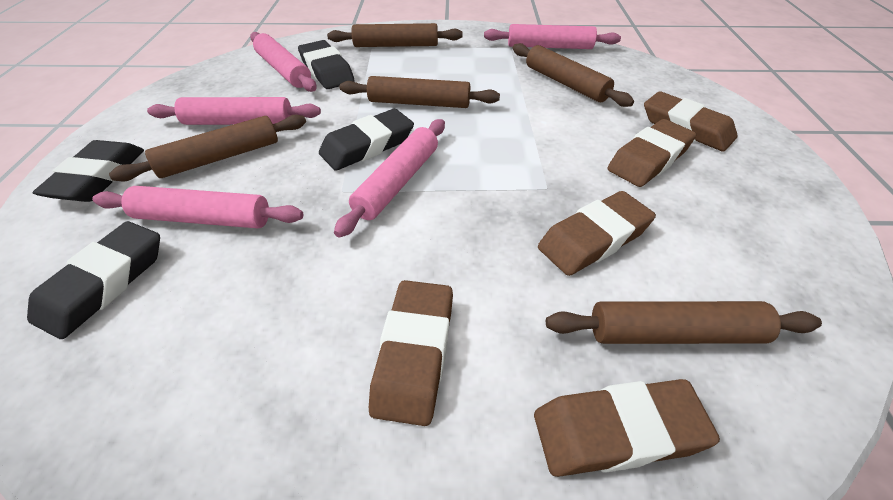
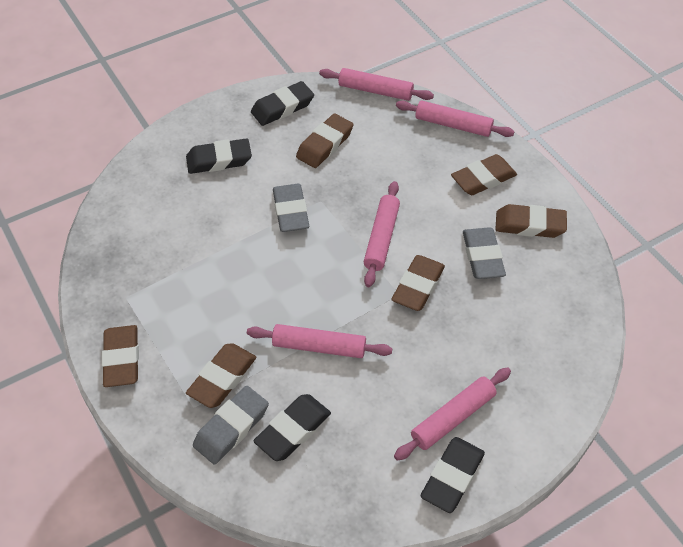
brown eraser: [369,280,453,426] [534,379,720,477] [538,191,656,276] [607,119,696,187] [644,91,737,152] = 5 -> [102,325,139,387] [186,343,256,408] [296,113,353,168] [391,255,445,311] [451,154,517,195] [495,204,567,238] = 6
brown rolling pin: [109,115,306,181] [327,23,463,47] [340,76,500,108] [513,43,634,107] [546,301,822,344] = 5 -> none = 0
grey eraser: none = 0 -> [193,386,269,465] [273,184,309,232] [463,228,506,279] = 3

